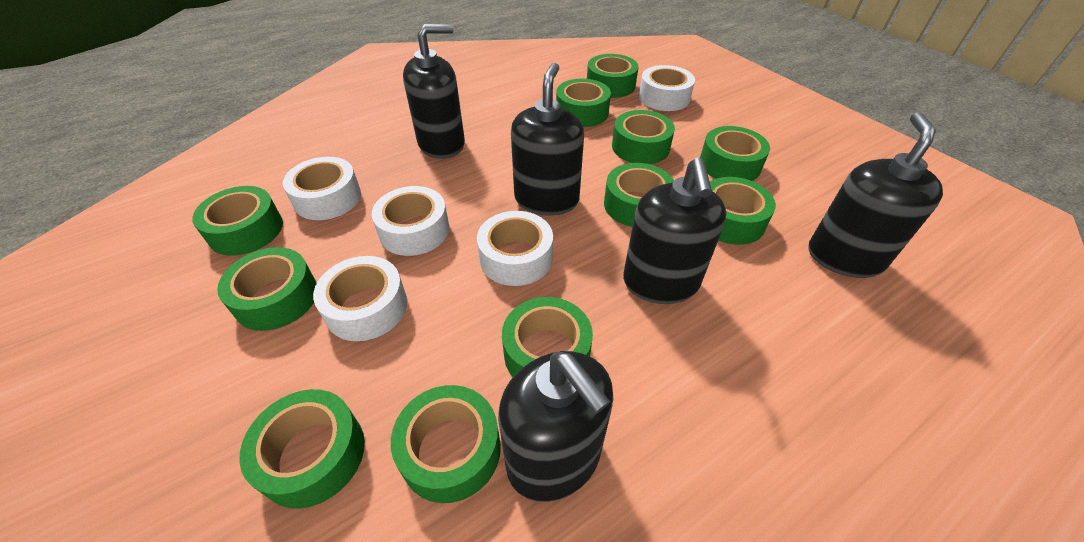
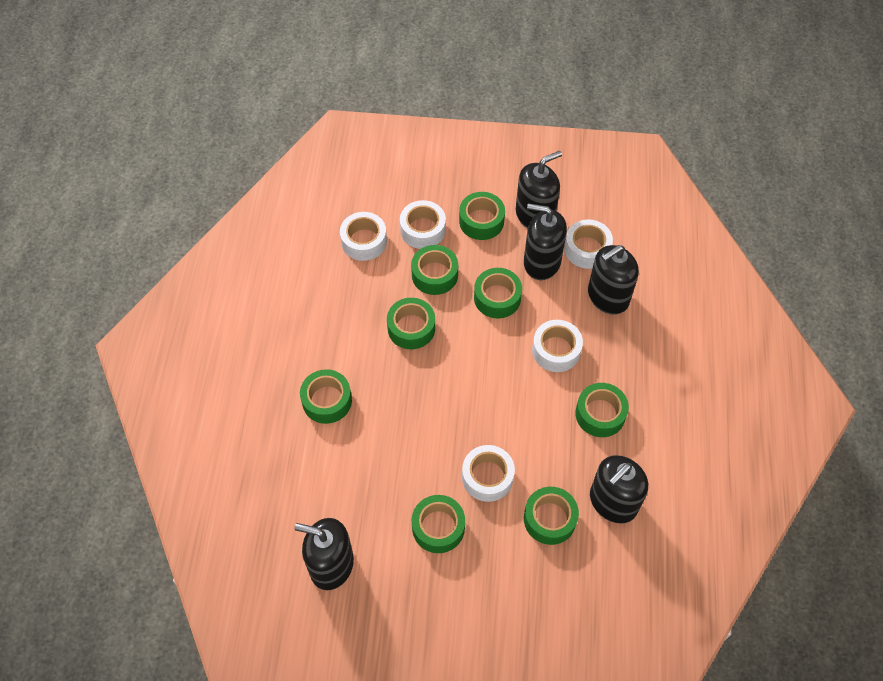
green tape: [192,186,283,256] [217,247,317,331] [239,389,365,509] [391,385,501,503] [502,297,593,377] [556,79,611,127] [587,54,639,98] [604,163,674,227] [612,110,675,164] [700,126,770,181] [710,177,776,245] = 11 -> [300,369,352,424] [387,298,435,349] [411,245,458,295] [412,495,465,553] [459,192,505,240] [474,268,522,318] [524,487,579,545] [575,383,629,437] = 8

